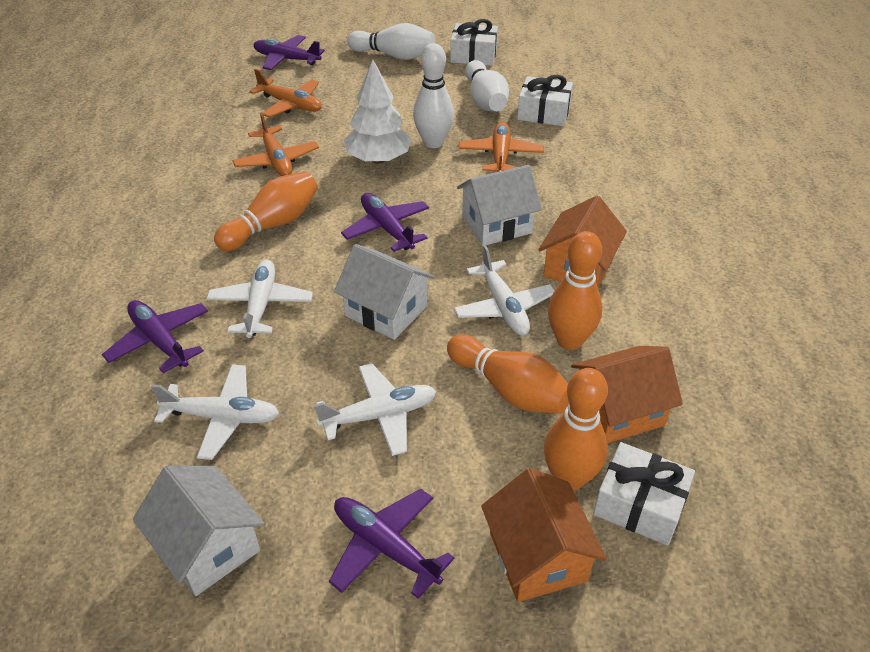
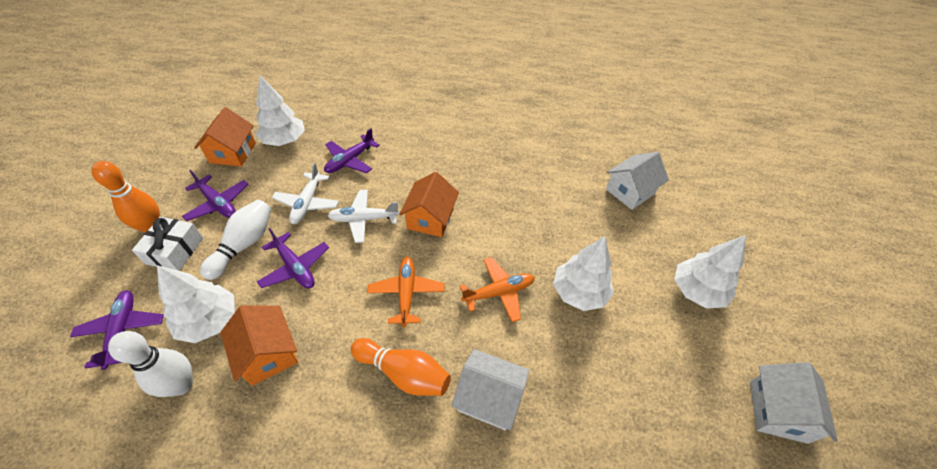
orange bowling pin: [214,172,318,251] [447,334,569,414] [544,368,608,491] [548,231,602,350] = 4 -> [91,161,160,233] [351,338,451,396] = 2
orange plane: [232,112,319,176] [249,69,322,118] [458,121,544,172] = 3 -> [367,257,444,327] [459,257,535,322] = 2
white bowling pin: [347,23,435,60] [413,43,454,148] [465,60,509,111] = 3 -> [108,331,193,397] [200,200,271,280] = 2
white gift: [450,19,498,66] [517,75,573,126] [593,442,695,546] = 3 -> [132,217,203,271] = 1
white plane: [151,364,279,460] [206,260,313,338] [314,363,436,456] [453,246,555,335] = 4 -> [272,163,339,224] [328,190,400,243] = 2
white tree: [344,59,411,164] = 1 -> [157,265,235,343] [256,76,305,146] [553,236,614,311] [674,235,746,309] = 4

